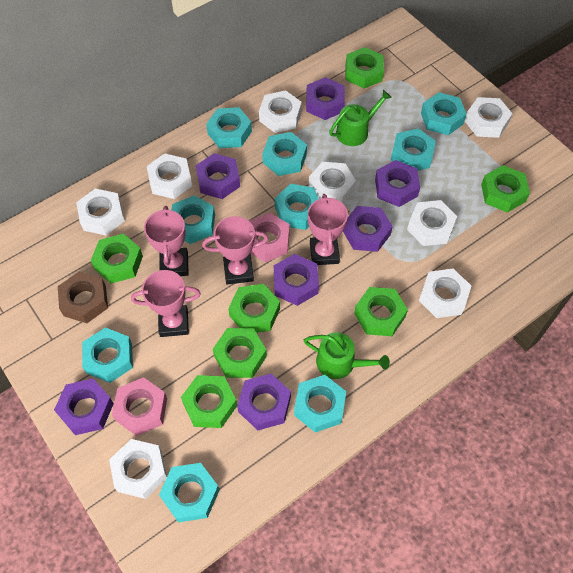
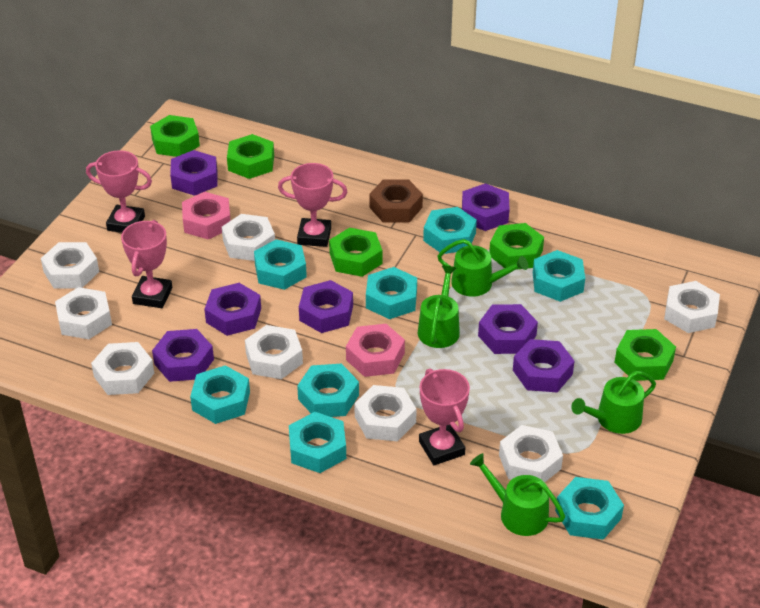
green nut: [91,234,143,283] [181,375,237,428] [213,328,267,378] [228,284,280,333] [346,47,384,88] [354,287,408,336] [481,165,530,213] = 7 -> [150,115,200,157] [227,134,274,179] [329,228,382,277] [489,223,544,270] [614,329,676,381] = 5
green watering can: [304,332,390,379] [329,90,392,146] = 2 -> [418,265,460,348] [438,239,528,297] [470,453,565,536] [571,371,656,434] = 4
turquoise nut: [82,327,133,383] [159,463,219,522] [171,195,215,244] [206,107,252,148] [262,132,307,176] [275,184,319,230] [294,375,346,433] [391,129,436,171] [421,92,467,135] = 9 -> [190,365,250,424] [254,239,307,290] [289,412,346,473] [297,364,359,417] [366,267,417,319] [423,207,477,254] [533,250,585,302] [555,477,624,540] = 8

